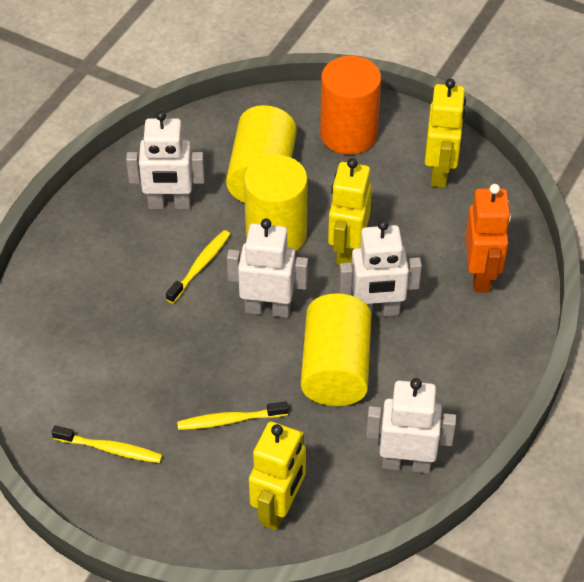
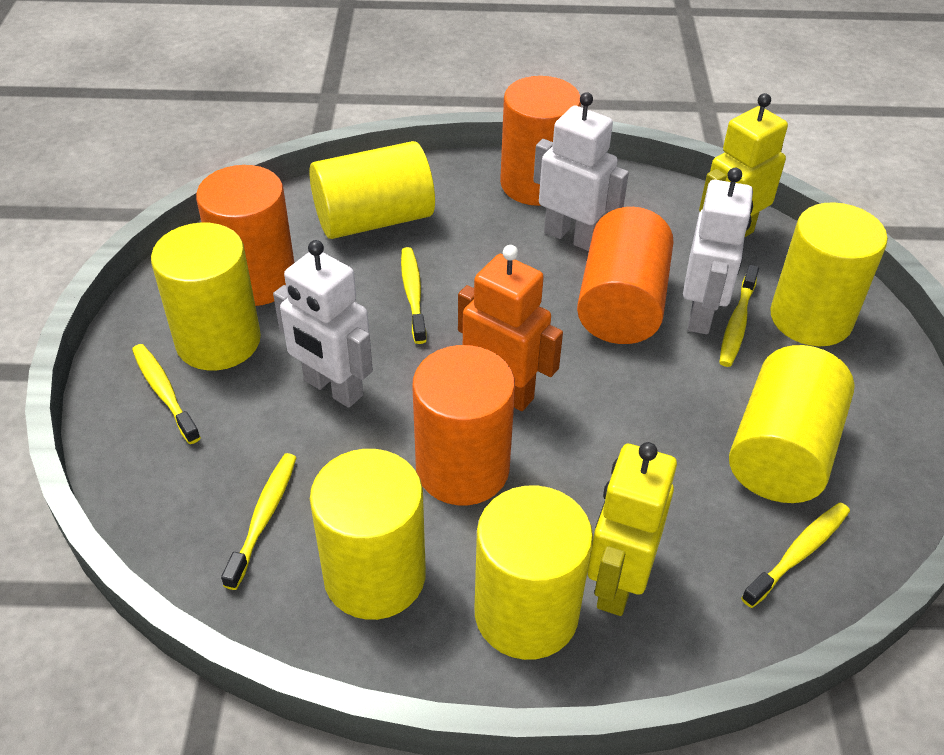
orange cylinder: [320,56,381,155] = 1 -> [196,165,294,306] [412,345,515,505] [500,76,581,206] [577,207,674,344] = 4
white robot: [126,111,205,209] [227,219,308,318] [339,220,422,317] [366,378,456,473] = 4 -> [273,240,373,408] [533,92,629,251] [683,168,753,334] = 3
yellow cylinder: [226,105,297,203] [244,155,308,252] [301,293,372,406] = 3 -> [151,223,261,370] [309,141,435,239] [310,449,426,620] [475,485,593,660] [729,345,855,503] [770,202,888,346] = 6
yellow robot: [249,422,306,531] [328,158,372,266] [425,79,466,188] = 3 -> [587,442,677,616] [699,93,788,237] = 2
yellow toothbrush: [52,426,162,463] [166,230,230,304] [177,401,288,430] = 3 -> [132,344,201,444] [221,453,297,590] [401,247,427,344] [719,265,759,367] [741,502,850,608] = 5

